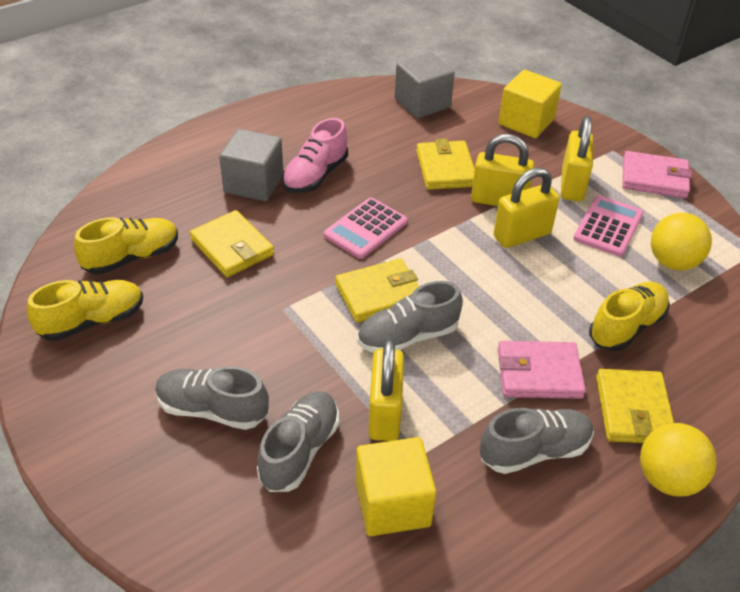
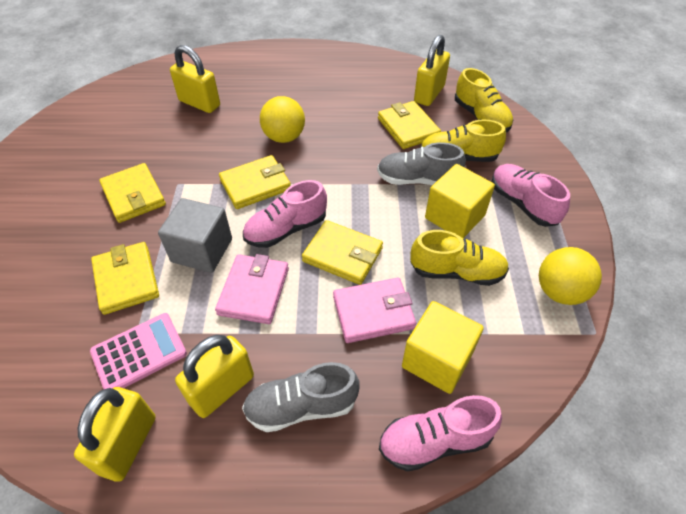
grey cube: [219,129,283,201] [395,52,455,118] = 2 -> [158,198,232,273] = 1
grey shoe: [155,366,269,430] [257,391,339,492] [357,281,463,353] [480,408,594,474] = 4 -> [242,362,359,432] [377,142,466,185] = 2
pink calculator: [324,197,408,259] [573,196,643,257] = 2 -> [90,313,187,389] = 1
pink shoe: [282,118,348,193] = 1 -> [243,180,327,248] [379,395,502,472] [492,164,570,227] = 3
yellow wallet: [190,210,274,277] [335,259,419,323] [416,138,475,190] [596,369,674,443] = 4 -> [91,242,159,315] [99,163,166,223] [219,155,291,209] [302,220,383,285] [378,101,441,149] = 5

